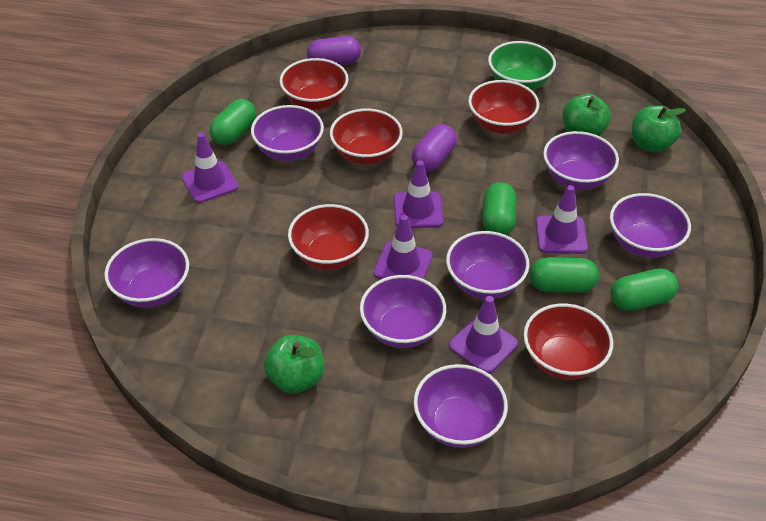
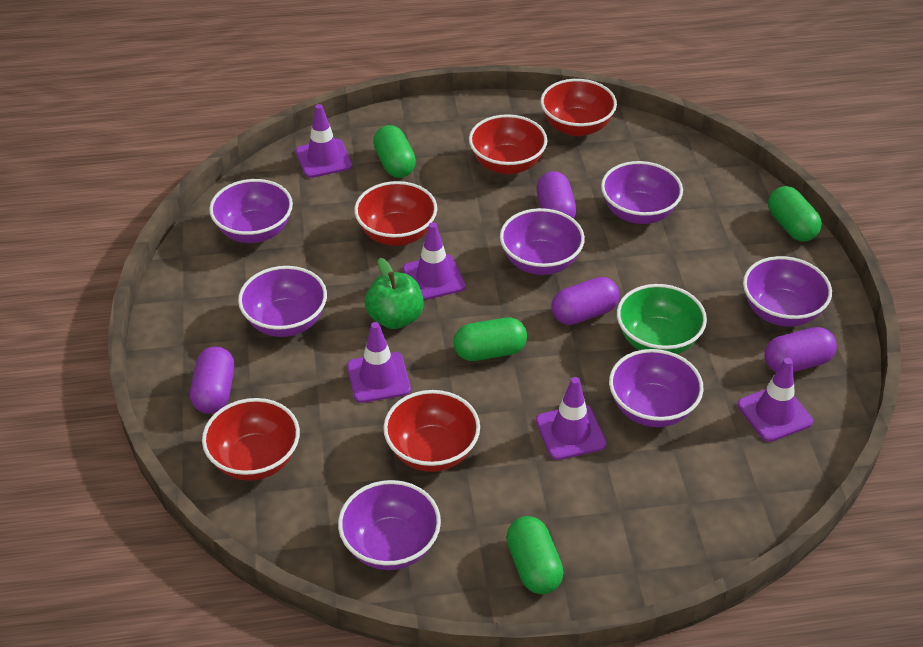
green apple: [264,335,324,394] [563,94,611,136] [632,105,686,153] = 3 -> [365,258,424,329] = 1
purple capsule: [307,36,361,65] [412,124,457,172] = 2 -> [190,346,235,414] [537,171,576,219] [551,277,619,325] [764,327,837,372] = 4

